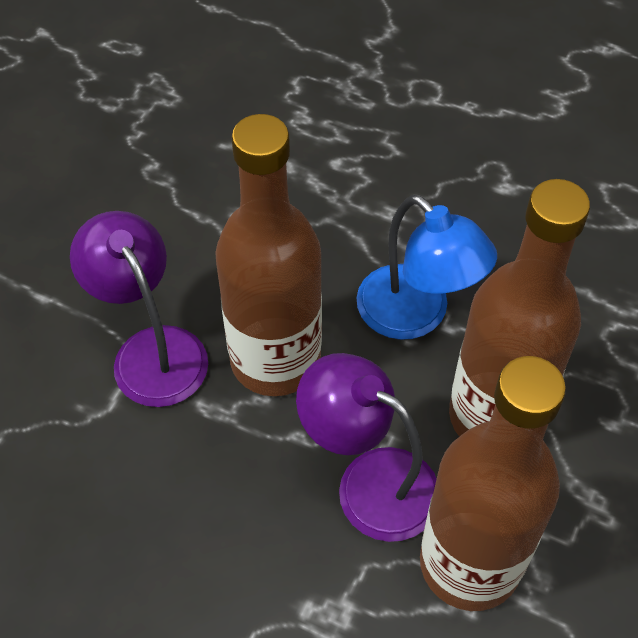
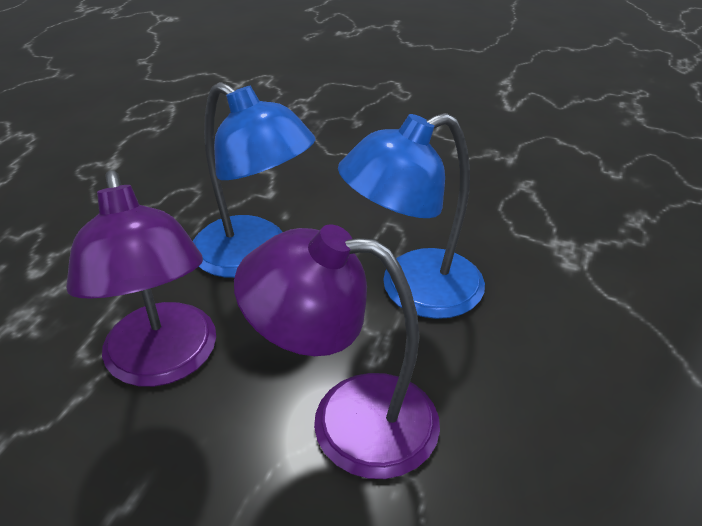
blue lamp: [357,195,497,340] = 1 -> [193,82,315,278] [338,113,485,319] = 2
brown bottle: [215,114,322,396] [420,356,566,611] [449,179,590,437] = 3 -> none = 0

